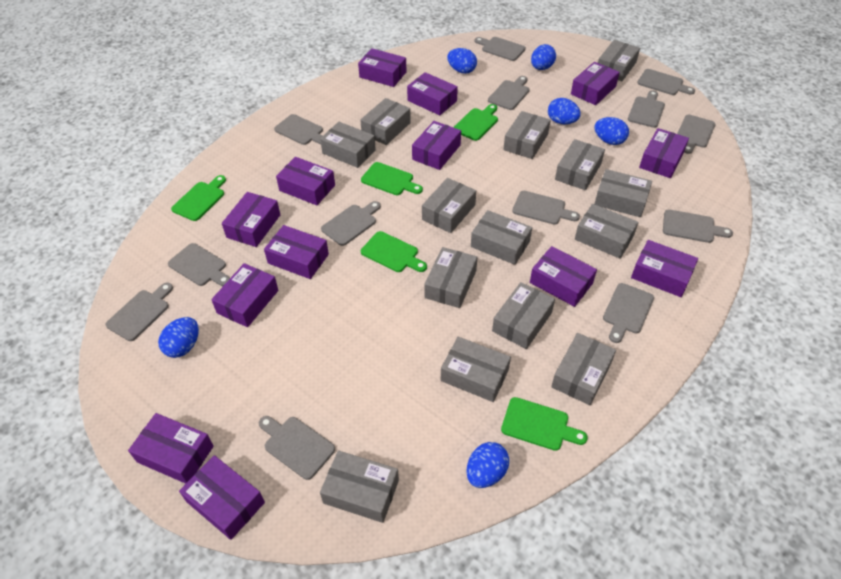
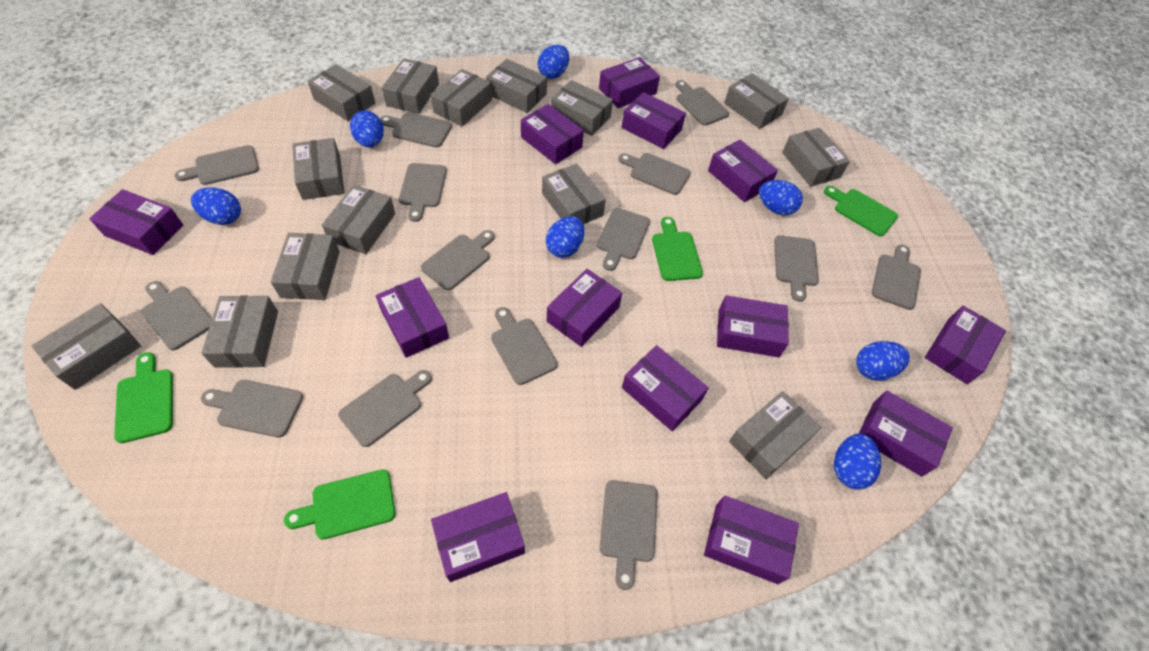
blue egg: [158,317,199,358] [447,48,477,74] [466,442,509,488] [531,44,556,70] [548,98,581,125] [594,117,629,145] = 6 -> [191,187,241,225] [350,110,384,147] [538,45,569,79] [546,216,584,258] [759,180,803,215] [834,434,881,490] [856,341,910,381] = 7
green cutting board: [171,175,226,221] [361,162,423,195] [361,231,427,272] [453,104,498,141] [501,397,588,451] = 5 -> [114,352,173,443] [284,469,396,540] [652,217,703,281] [824,186,898,236] = 4
grey cutting board: [105,282,173,341] [168,243,230,286] [259,416,335,480] [274,114,323,145] [321,201,381,246] [475,37,526,61] [488,76,530,110] [512,191,580,225] [603,283,654,343] [628,90,665,128] [637,69,695,95] [663,209,733,243] [677,115,716,154] = 13 -> [141,281,212,350] [175,145,259,185] [201,380,303,437] [338,370,432,447] [380,112,452,148] [399,163,447,222] [421,230,495,290] [491,307,558,385] [597,208,650,271] [600,480,658,590] [619,153,691,195] [675,80,729,126] [774,235,819,302] [872,244,921,310] = 14

